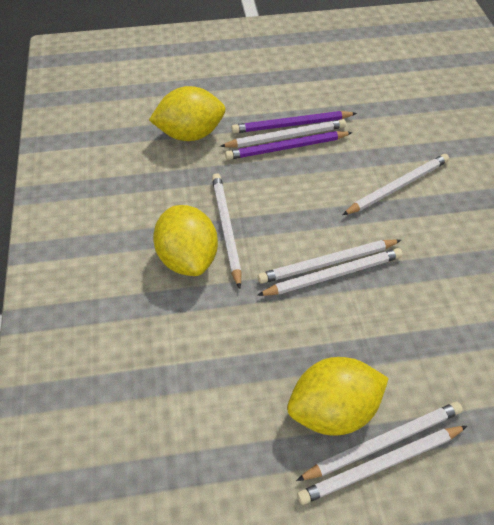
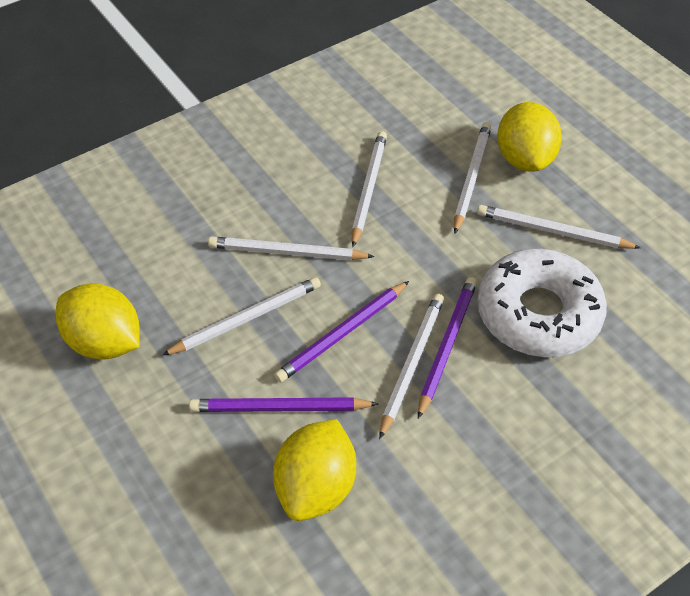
purple pencil: [225,131,353,160] [231,111,357,133] = 2 -> [189,397,378,412] [274,281,409,383] [418,277,477,419] = 3
white donut: none = 0 -> [477,249,607,357] = 1
white pencil: [212,173,242,289] [220,119,346,148] [257,248,403,296] [258,239,401,284] [296,402,463,481] [297,426,467,505] [342,154,449,215] = 7 -> [162,277,321,356] [208,236,374,260] [352,131,387,247] [379,294,444,439] [454,122,492,234] [477,205,641,249] = 6

